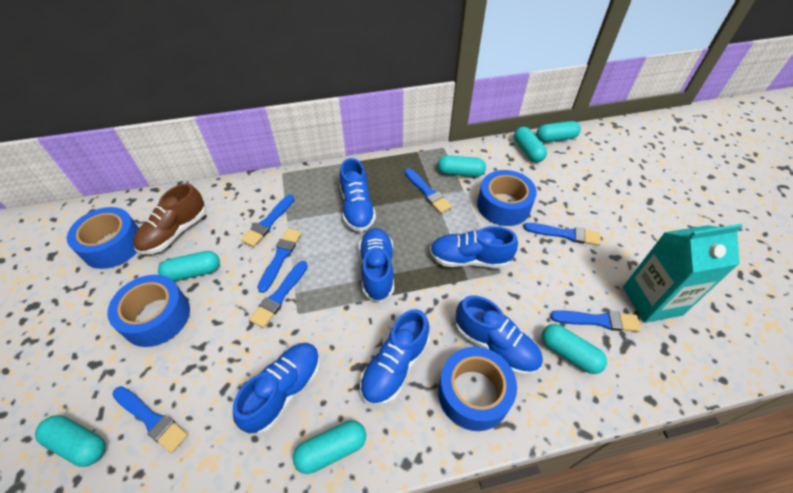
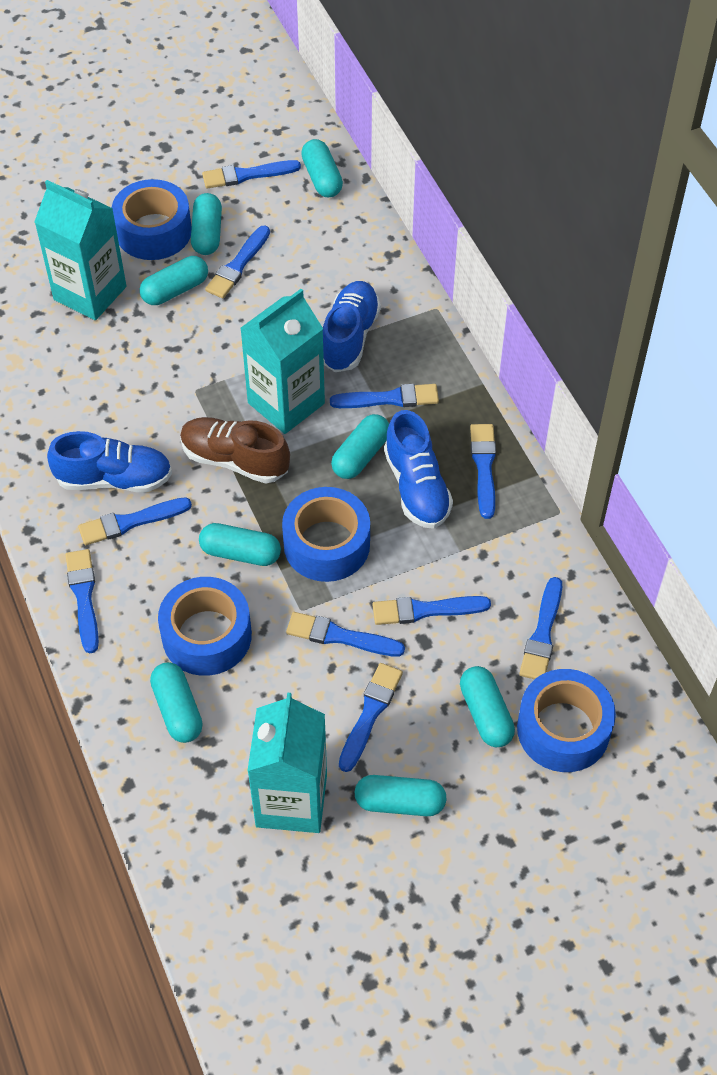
blue brush: [112,386,188,453] [241,195,294,247] [249,261,308,328] [257,228,301,293] [405,168,452,213] [524,223,601,246] [550,310,641,332] = 7 -> [66,549,99,654] [78,497,192,545] [202,160,301,189] [205,225,270,298] [286,612,405,657] [330,384,439,408] [339,663,403,772] [372,596,491,625] [470,424,496,519] [519,577,562,679] = 10
blue shoe: [233,343,320,434] [340,158,376,232] [359,228,394,302] [360,309,430,406] [430,226,518,268] [456,295,543,375] = 6 -> [47,431,172,492] [323,281,381,372] [384,410,453,529] = 3
turquoise capsule: [35,415,105,467] [158,251,220,282] [293,420,366,474] [437,155,486,177] [514,127,547,162] [536,121,581,143] [541,324,607,374] = 7 -> [140,256,208,305] [150,662,203,743] [191,193,222,255] [199,523,281,566] [301,139,343,197] [331,414,389,479] [355,775,447,816] [460,666,515,747] = 8
turquoise carton: [623,224,742,323] = 1 -> [34,180,126,320] [240,289,325,434] [247,693,327,833] = 3

